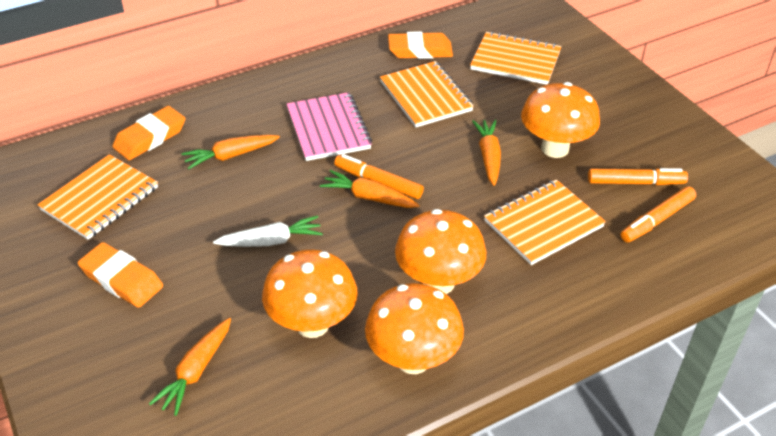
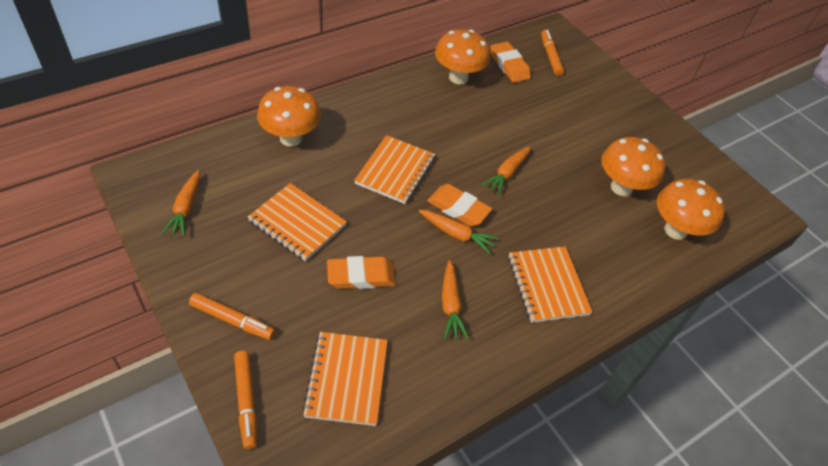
pink notebook: [287,92,372,161] = 1 -> none = 0
white carrot: [213,215,323,247] = 1 -> none = 0

